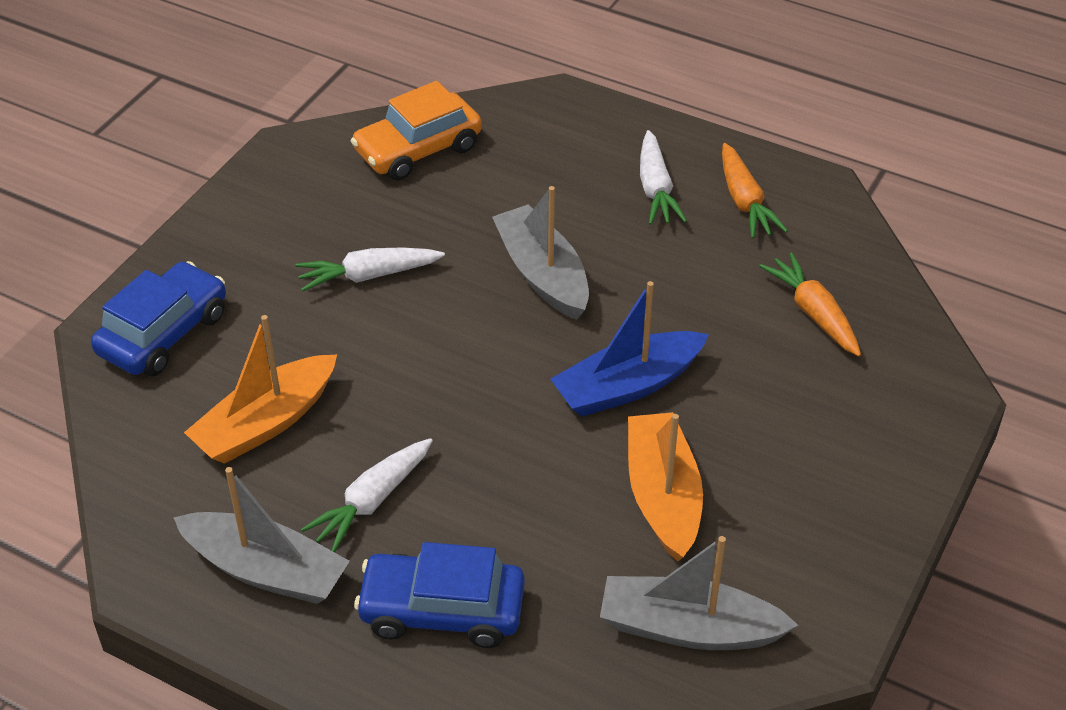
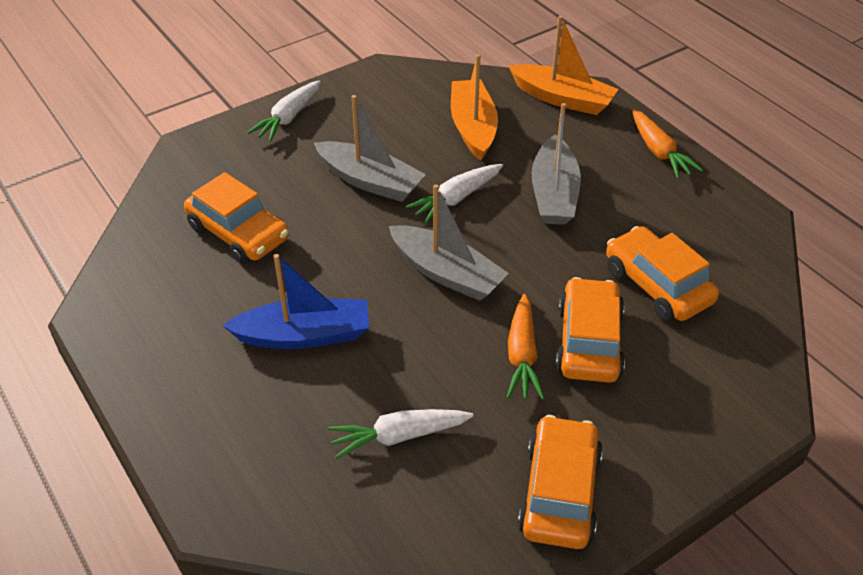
blue car: [91,261,226,376] [354,542,525,648] = 2 -> none = 0
orange car: [351,81,482,180] = 1 -> [184,172,289,264] [518,415,603,549] [555,277,625,383] [606,226,719,322] = 4

